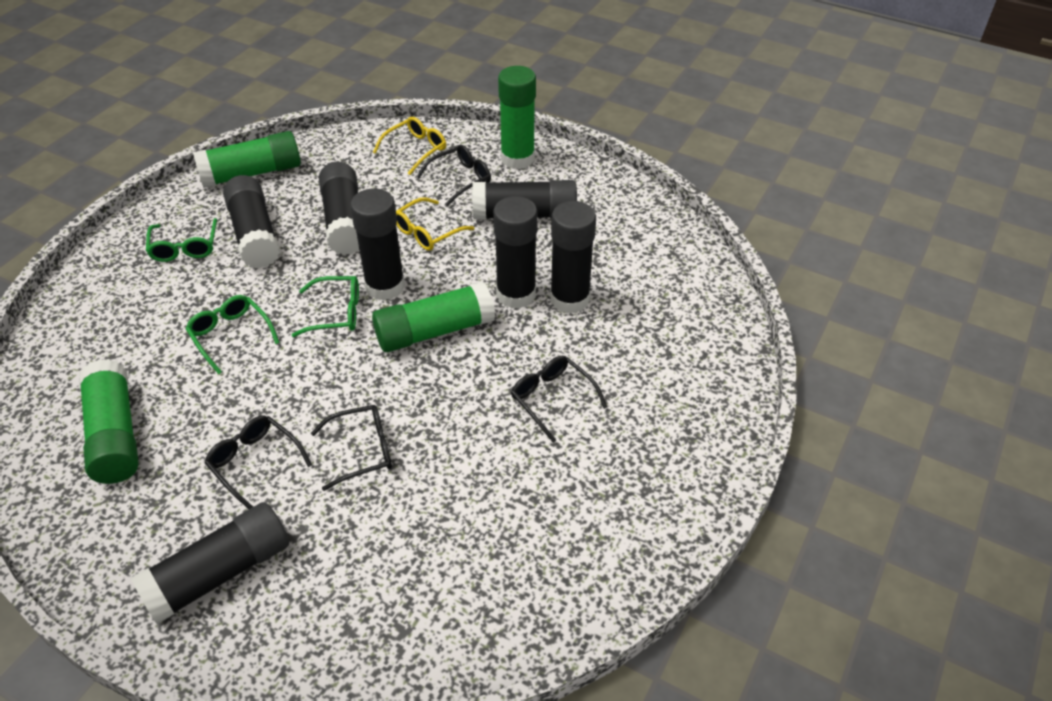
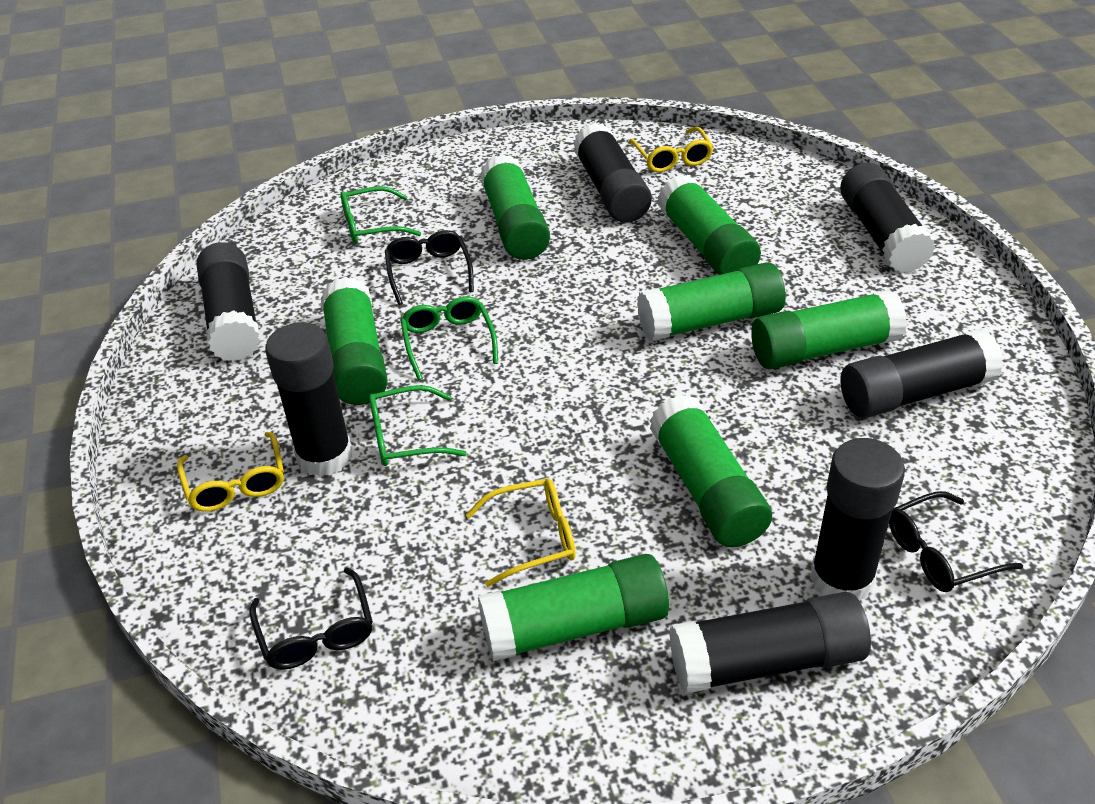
black glasses: [205,416,312,509] [311,405,392,491] [417,145,491,206] [511,356,607,443] = 4 -> [249,568,373,670] [385,230,474,305] [889,491,1023,592] = 3
green glue stick: [79,359,139,484] [193,131,301,188] [372,281,495,352] [498,66,536,169] = 4 -> [321,277,388,405] [478,554,669,662] [480,154,550,260] [637,262,786,341] [649,395,772,548] [658,175,761,275] [751,289,907,370] = 7
yellow glasses: [373,117,446,175] [396,197,475,251] = 2 -> [177,432,284,512] [465,478,576,587] [628,127,713,172] = 3

